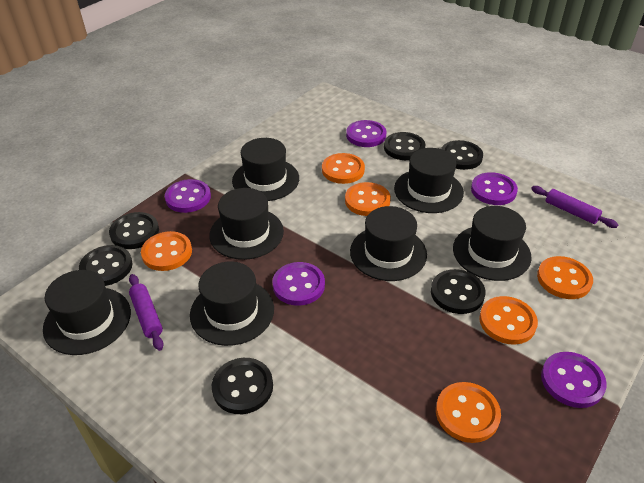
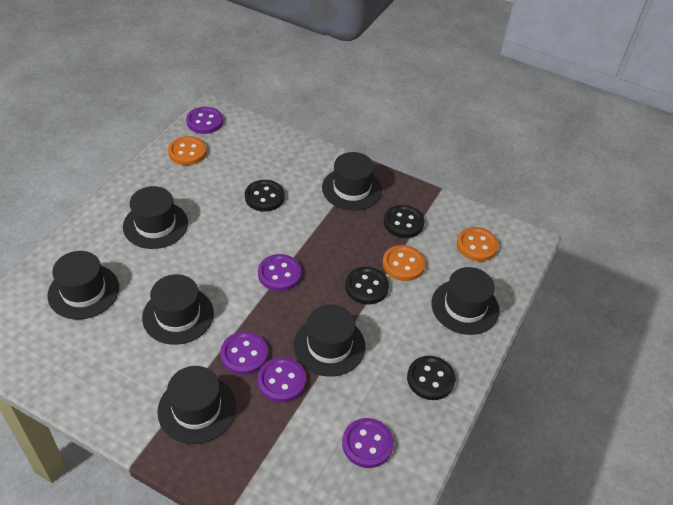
black button: [79,245,133,286] [109,212,159,249] [212,358,273,414] [384,132,426,160] [431,269,486,314] [441,140,483,170] = 6 -> [245,180,285,212] [345,267,389,304] [384,205,425,238] [407,356,455,400] = 4
orange button: [141,231,192,271] [322,153,365,184] [345,182,391,216] [436,382,501,443] [479,296,538,345] [537,256,593,299] = 6 -> [168,136,207,165] [382,245,425,281] [457,227,499,261] = 3
purple rolling pin: [129,274,164,351] [531,186,618,228] = 2 -> none = 0

